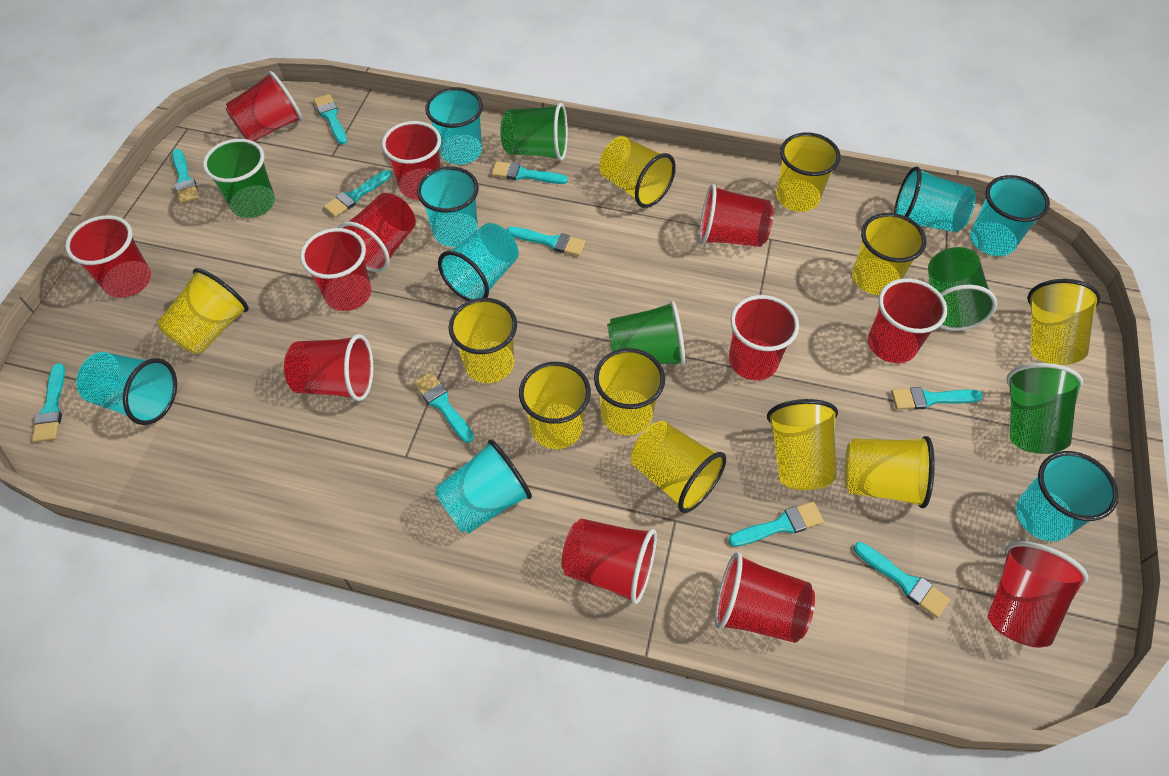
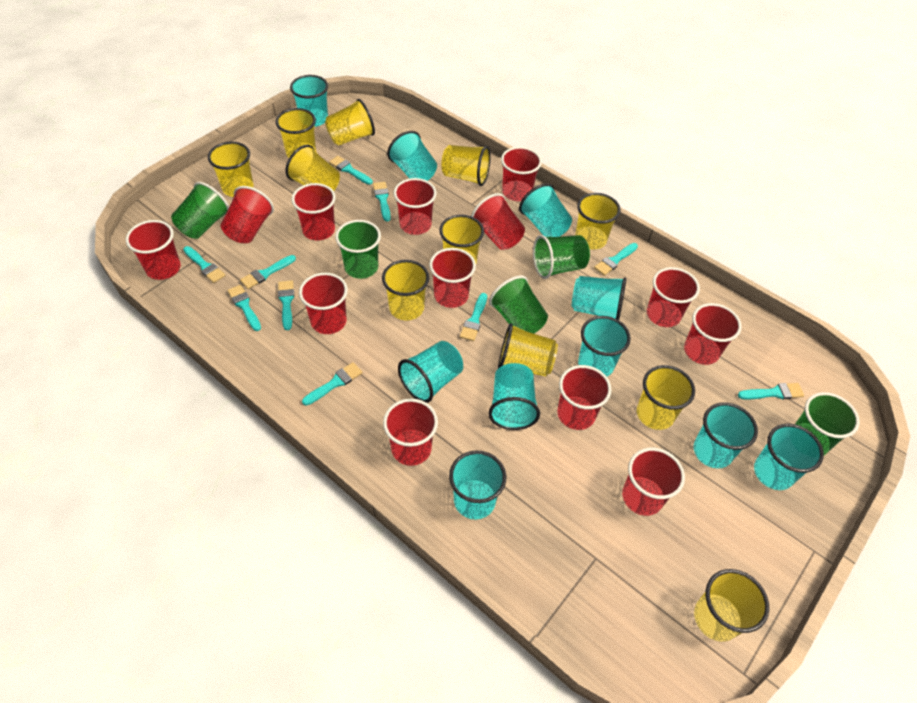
red cup: [65,215,151,298] [226,71,302,142] [284,334,374,401] [300,228,371,311] [338,193,416,272] [382,121,441,200] [561,519,657,605] [699,184,774,247] [715,552,815,643] [729,295,799,380] [868,278,947,363] [987,541,1088,648] = 12 -> [126,220,181,280] [221,186,274,243] [291,183,336,240] [299,273,348,334] [383,398,438,466] [394,178,437,235] [429,248,476,308] [471,193,525,250] [501,147,542,201] [557,365,612,430] [622,448,685,516] [647,267,700,327] [684,303,742,365] = 13
turquoise cup: [76,352,177,425] [417,166,479,247] [425,87,483,165] [435,439,532,534] [438,223,519,301] [894,166,976,232] [970,175,1050,256] [1016,451,1119,541] = 8 -> [290,75,328,127] [387,131,437,181] [398,341,463,403] [449,450,506,519] [489,363,540,430] [519,183,572,237] [572,276,626,320] [578,316,631,377] [694,402,758,468] [754,424,824,490] = 10

